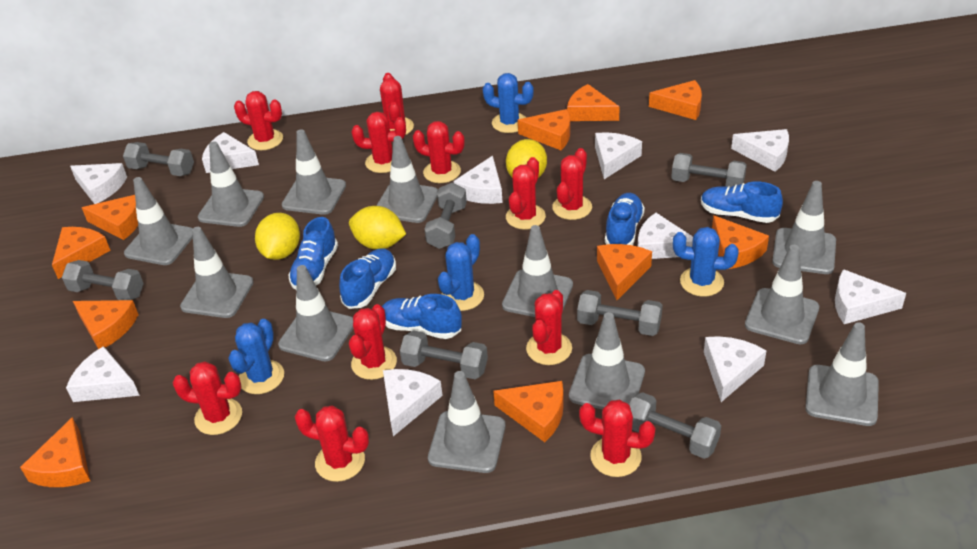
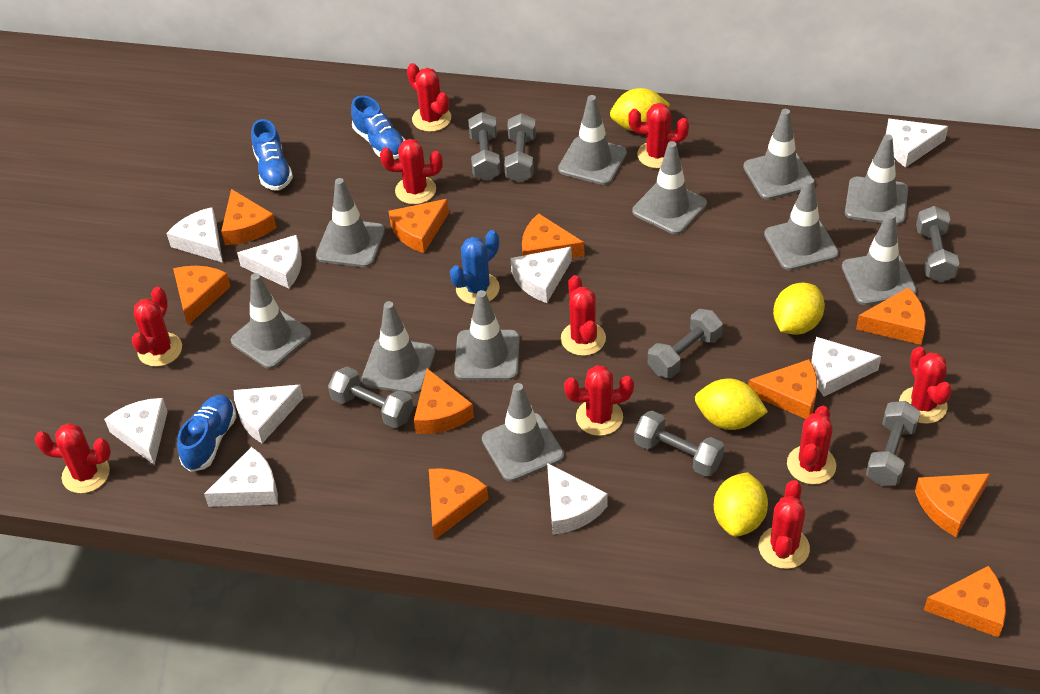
blue cactus: [228,319,284,394] [438,234,484,311] [482,73,534,133] [673,227,739,297] = 4 -> [450,230,500,305] = 1
blue shoe: [288,217,338,290] [339,248,396,309] [382,294,462,339] [605,193,645,245] [701,181,783,223] = 5 -> [177,395,236,472] [251,119,293,191] [351,96,405,159] = 3
grey traffic cone: [124,177,193,265] [180,227,254,318] [198,141,264,227] [278,265,353,361] [282,129,346,215] [376,136,438,223] [428,371,506,473] [502,225,573,317] [569,312,645,409] [745,245,819,344] [772,181,836,274] [806,322,879,426] = 12 -> [231,273,311,369] [316,178,385,267] [361,301,435,394] [454,290,520,380] [482,383,564,482] [558,95,627,185] [632,141,707,235] [743,109,815,200] [764,177,839,271] [842,212,917,305] [845,134,908,225] = 11
red cactus: [173,361,242,435] [234,91,283,150] [295,405,369,482] [349,304,397,380] [352,112,406,173] [380,73,414,135] [413,121,465,183] [506,157,546,230] [526,290,572,365] [552,148,592,220] [579,400,655,477] = 11 -> [35,423,111,493] [132,287,182,367] [380,139,443,204] [407,63,451,132] [561,275,606,356] [564,365,634,436] [628,103,689,169] [759,480,810,569] [787,406,836,484] [899,347,952,424] = 10
white cheese: [66,346,140,402] [70,163,127,204] [202,132,259,173] [383,369,443,436] [454,156,503,204] [595,132,642,179] [638,213,693,259] [704,336,767,402] [731,129,789,172] [835,269,906,324] = 10 -> [104,398,168,465] [166,207,223,263] [204,447,278,507] [234,385,303,443] [237,235,302,289] [510,247,572,303] [547,463,607,534] [811,337,881,397] [886,119,948,167] = 9
yellow lemon: [255,213,300,260] [349,206,406,249] [506,139,547,178] = 3 -> [610,88,670,131] [695,379,768,430] [714,472,768,537] [773,283,825,335] = 4

